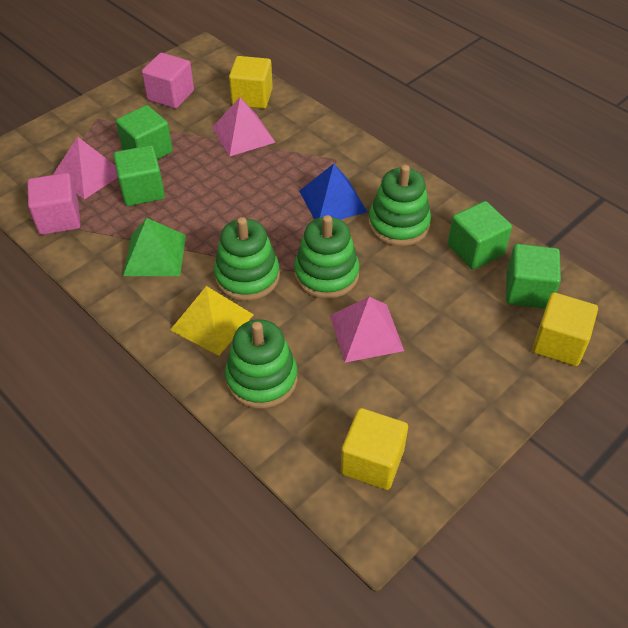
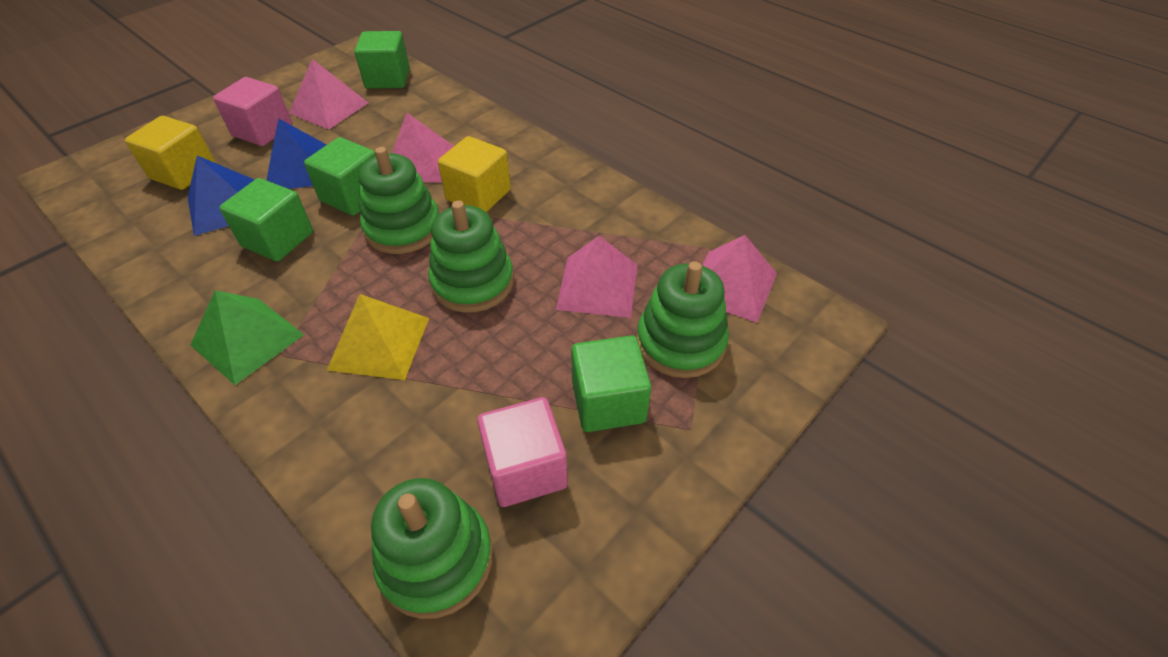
blue pyramid: [299,164,367,220] = 1 -> [188,156,254,236] [267,118,327,189] = 2
pink pyramid: [53,137,118,199] [212,97,276,156] [330,297,404,363] = 3 -> [289,59,368,129] [392,113,454,183] [556,236,637,318] [702,235,777,323] = 4
yellow cube: [229,56,273,109] [341,408,408,490] [532,292,598,366] = 3 -> [125,116,216,190] [438,136,511,212] = 2

